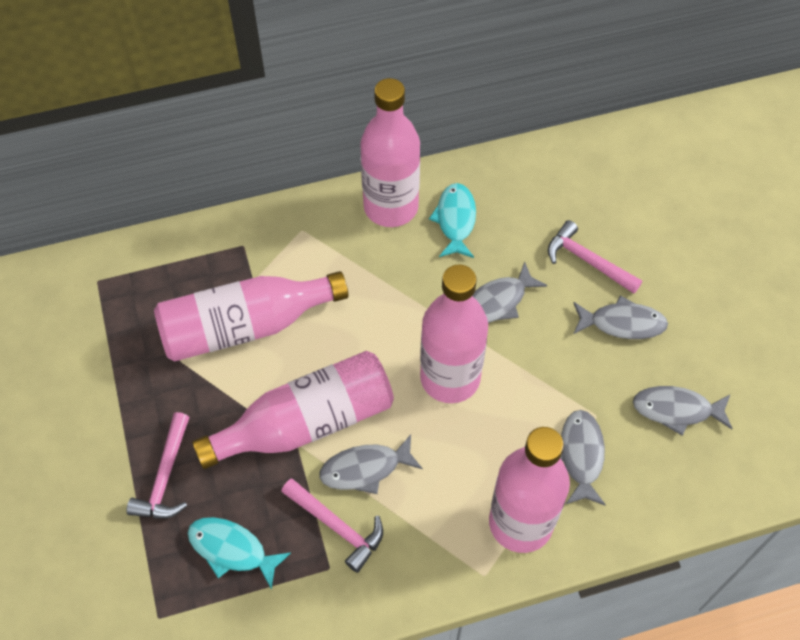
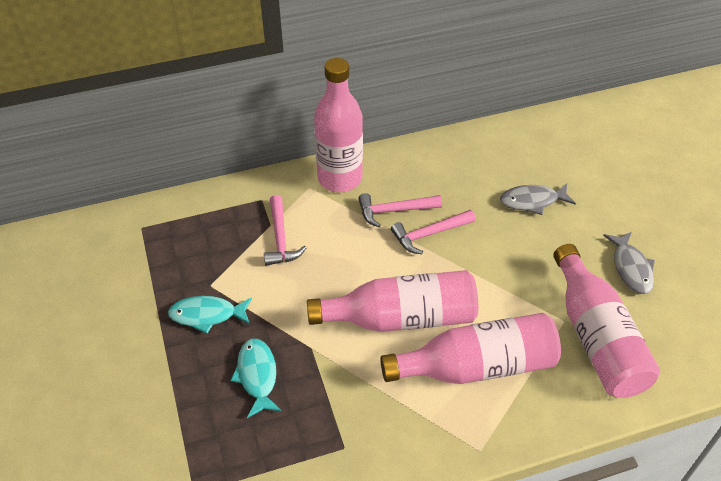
grey fish: [319,435,423,494] [473,262,547,323] [560,410,606,506] [573,296,668,339] [633,386,733,436] = 5 -> [500,183,576,215] [603,232,655,294] = 2
pink bottle: [154,271,348,362] [192,351,394,469] [360,78,420,227] [420,264,488,403] [489,427,570,553] = 5 -> [307,270,478,332] [314,58,363,192] [380,313,561,384] [553,244,660,398] = 4

